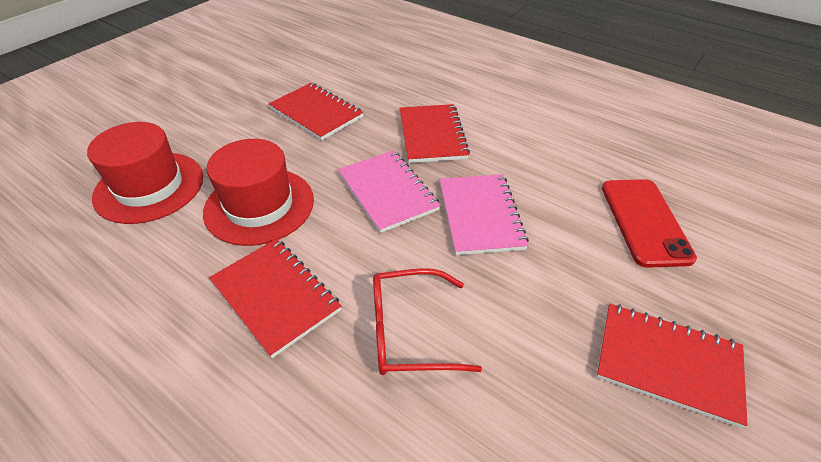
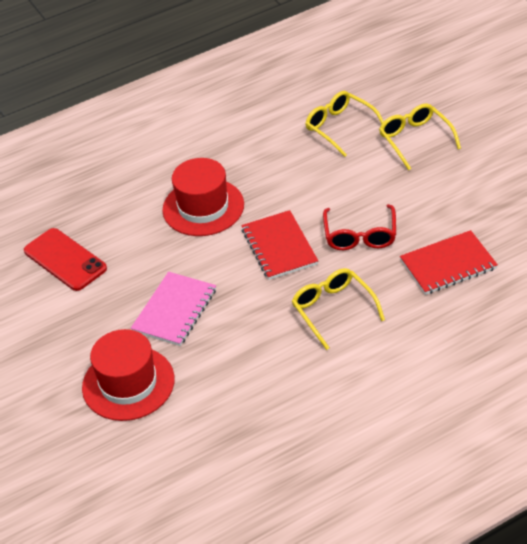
pink notebook: [338,150,441,233] [439,174,529,255] = 2 -> [131,272,216,346] = 1
red notebook: [209,239,341,358] [269,83,364,141] [399,104,470,163] [596,304,747,428] = 4 -> [241,210,318,280] [400,230,498,295] = 2
yellow glasses: none = 0 -> [292,268,385,350] [305,91,384,157] [379,104,461,170] = 3

